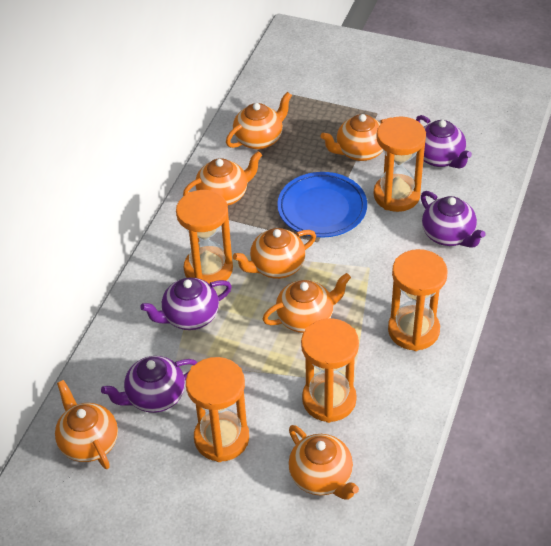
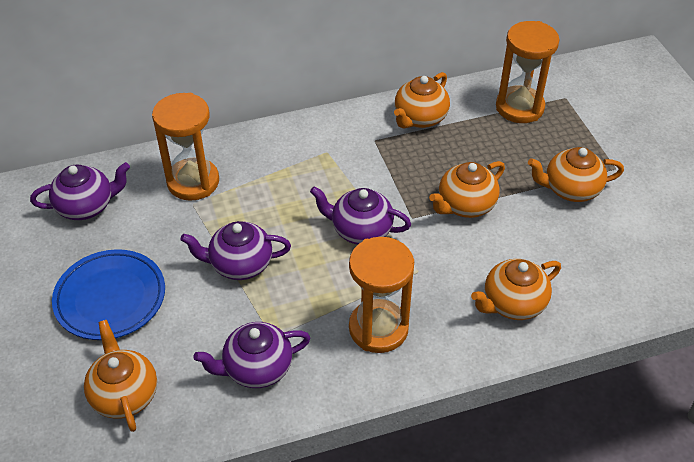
orange hourglass: [176,190,233,284] [186,357,249,462] [301,318,359,423] [374,116,426,212] [388,249,448,351] = 5 -> [152,93,219,201] [349,237,414,353] [496,21,560,123] = 3
orange teapot: [55,380,118,469] [183,151,262,205] [226,92,292,150] [233,228,316,279] [262,273,351,333] [289,425,359,500] [321,114,387,161] = 7 -> [84,320,157,432] [394,72,450,129] [429,161,505,218] [471,259,561,320] [528,147,624,202] = 5

